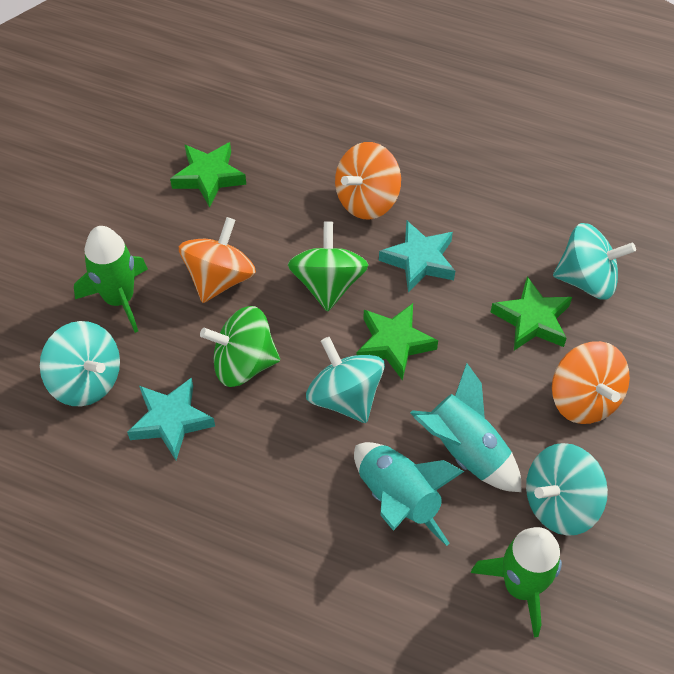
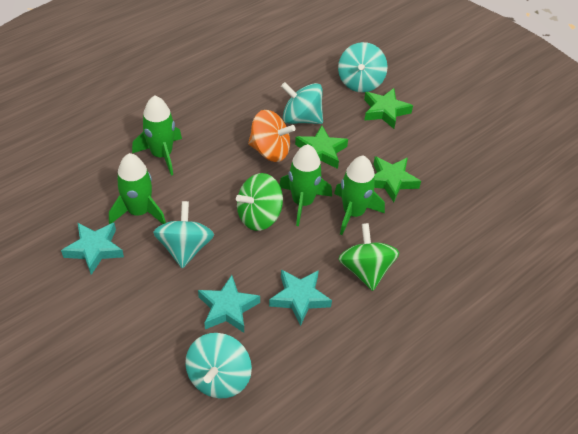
green rocket: [74,226,148,333] [471,527,562,638] = 2 -> [109,153,166,224] [132,95,182,175] [279,144,332,226] [334,155,385,235] = 4
orange spinning top: [179,217,256,303] [335,142,401,220] [552,341,630,424] = 3 -> [248,110,296,162] = 1
turquoise rocket: [354,442,464,546] [410,363,521,492] = 2 -> none = 0
turquoise star: [127,377,215,460] [379,221,455,292] = 2 -> [61,223,124,275] [198,275,260,333] [269,270,332,326] = 3

